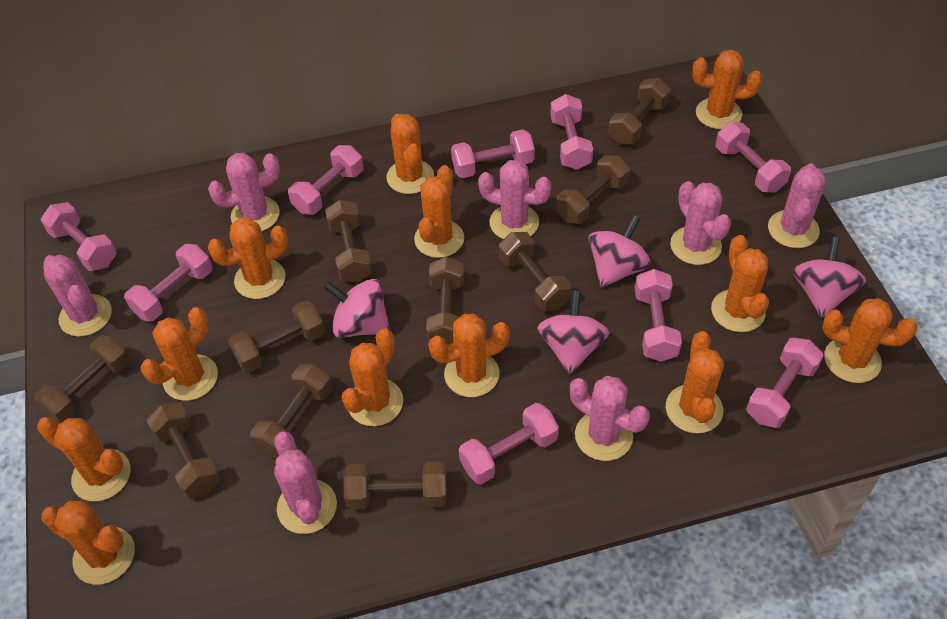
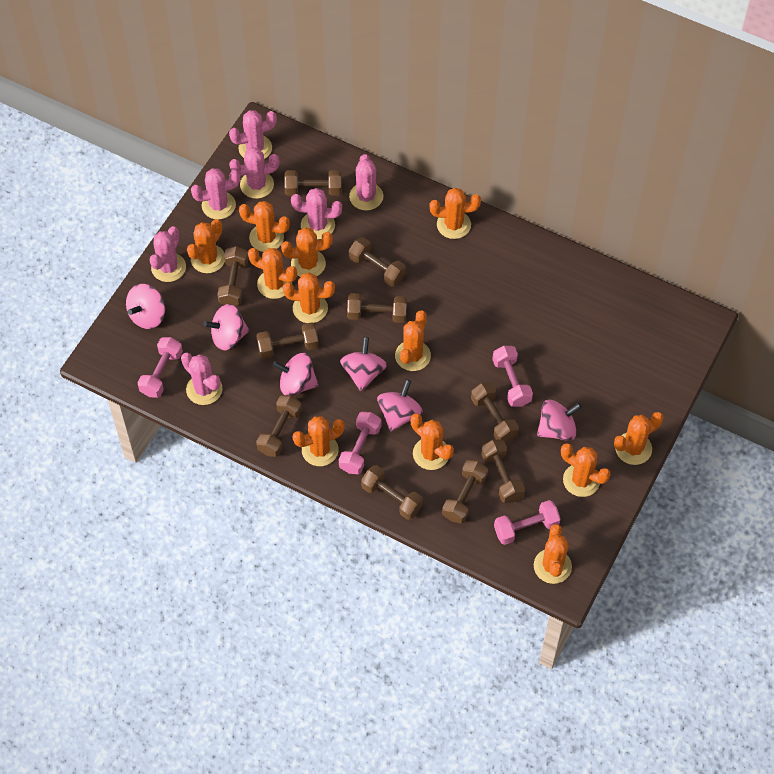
pink dumbbell: [41,202,117,271] [124,244,213,322] [288,145,364,215] [451,129,535,178] [459,403,559,485] [550,94,593,170] [635,269,682,362] [716,122,791,192] [746,338,824,428] = 9 -> [138,337,183,398] [339,412,381,474] [492,346,533,407] [494,500,560,545] = 4
pink spinning top: [323,279,390,338] [537,290,610,374] [588,214,651,288] [793,237,866,318] = 4 -> [126,284,165,329] [203,304,249,350] [273,353,319,396] [340,337,387,391] [377,379,423,432] [537,399,582,441] = 6

